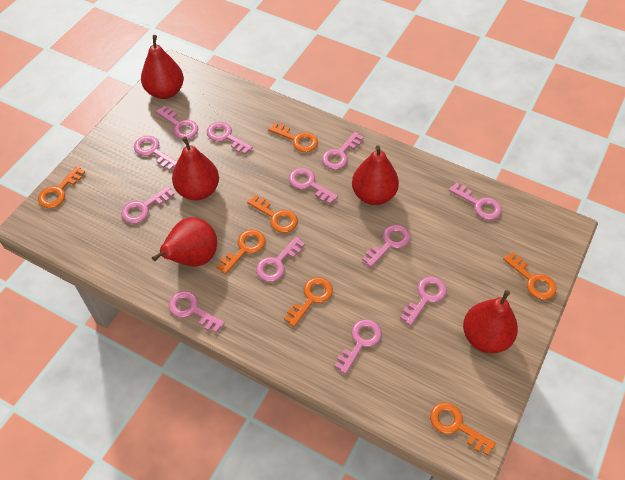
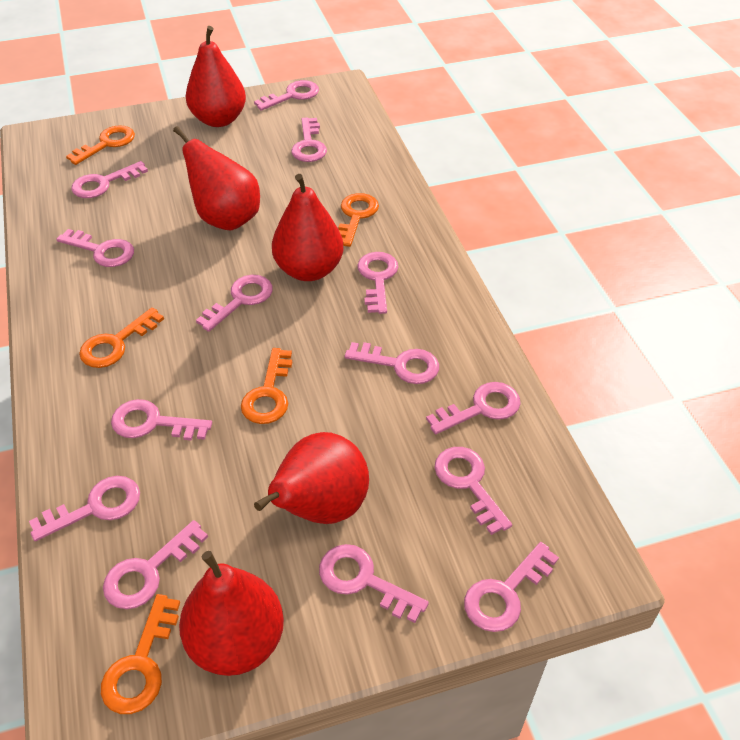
orange key: [38,166,85,208] [216,229,266,274] [247,195,298,233] [268,123,318,152] [284,277,333,327] [430,402,496,455] [503,252,557,300] = 7 -> [66,125,135,165] [79,307,164,368] [101,594,180,714] [241,348,292,424] [338,193,379,247] = 5
pink key: [121,186,175,224] [134,136,177,170] [156,106,198,139] [168,291,225,333] [207,122,253,154] [256,237,305,282] [289,168,338,204] [322,132,364,170] [334,319,382,374] [362,225,410,267] [400,276,447,326] [449,183,502,220] = 12 -> [29,476,140,541] [56,229,134,267] [71,161,148,198] [103,520,208,609] [111,399,212,441] [196,275,273,332] [254,80,319,111] [291,117,327,162] [319,544,429,623] [345,342,439,384] [357,252,398,314] [426,382,521,434] [434,447,512,535] [464,542,559,632] = 14

